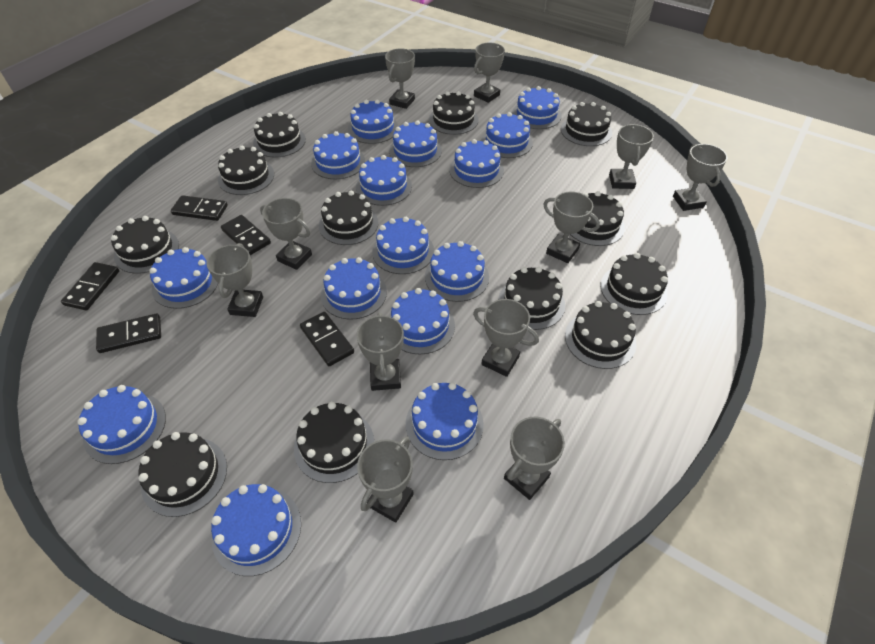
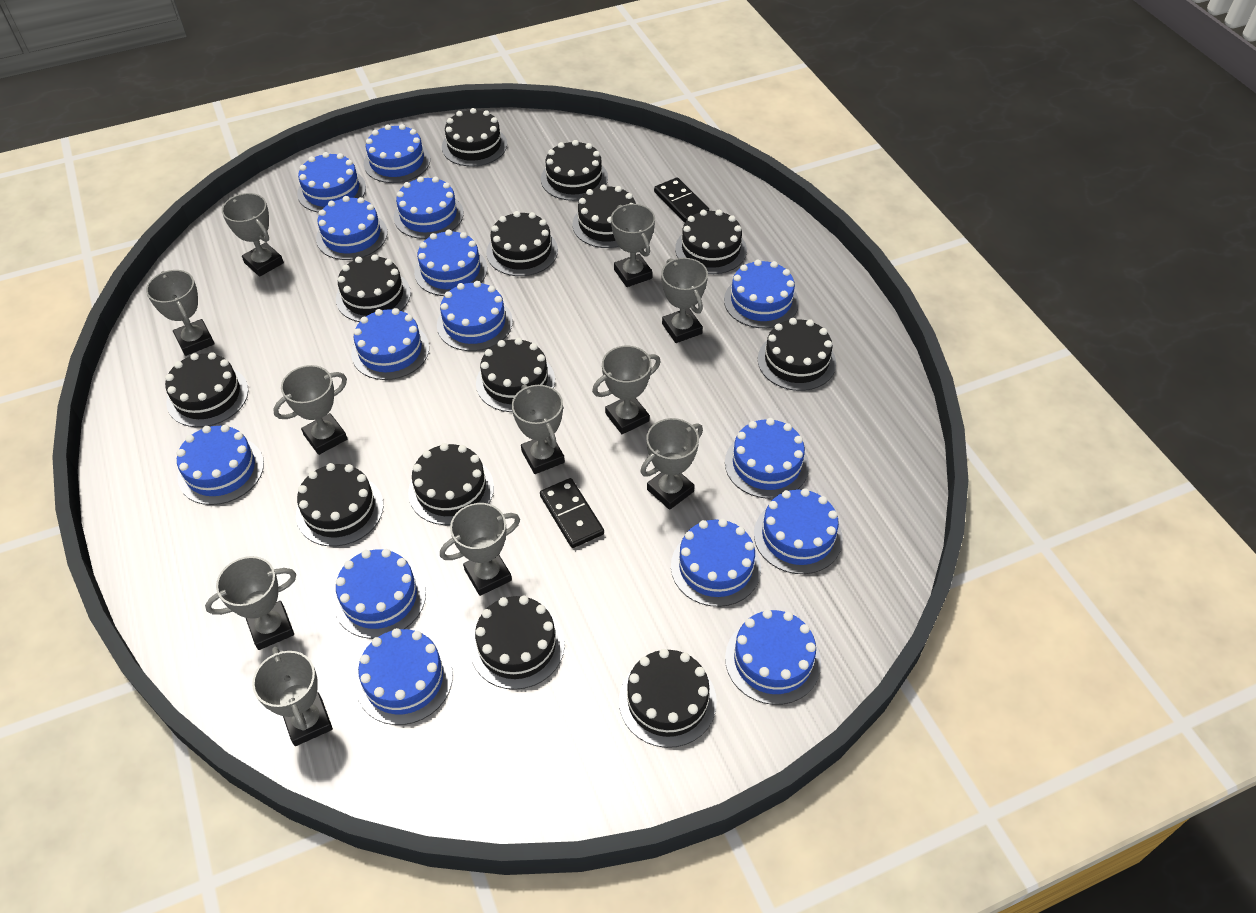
black cake: [111,216,179,274] [138,432,227,517] [218,146,274,195] [253,112,306,158] [294,402,374,483] [319,191,378,245] [429,91,478,135] [498,267,565,330] [561,102,612,146] [565,301,636,369] [570,191,625,246] [600,253,668,315] = 12 -> [165,352,248,427] [296,463,383,546] [336,254,411,322] [408,443,494,525] [442,108,507,167] [470,595,565,690] [476,338,555,412] [486,211,558,276] [541,140,608,201] [572,184,636,248] [619,649,717,748] [675,210,747,274] [758,318,836,391] = 13
black domino: [61,262,119,310] [96,314,161,353] [171,195,228,221] [221,215,271,255] [300,312,354,366] = 5 -> [540,478,604,548] [654,177,709,223] = 2

